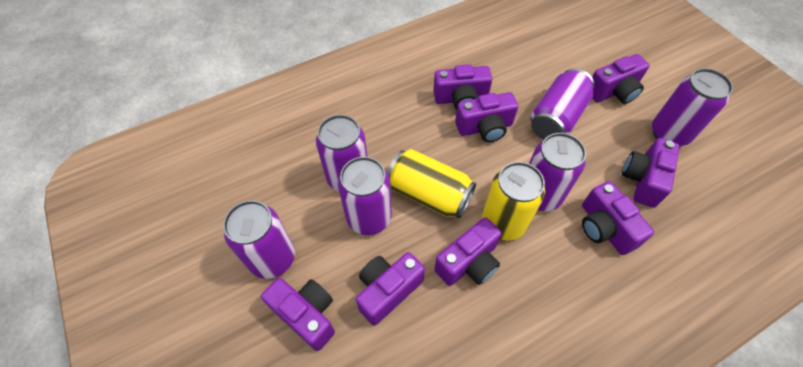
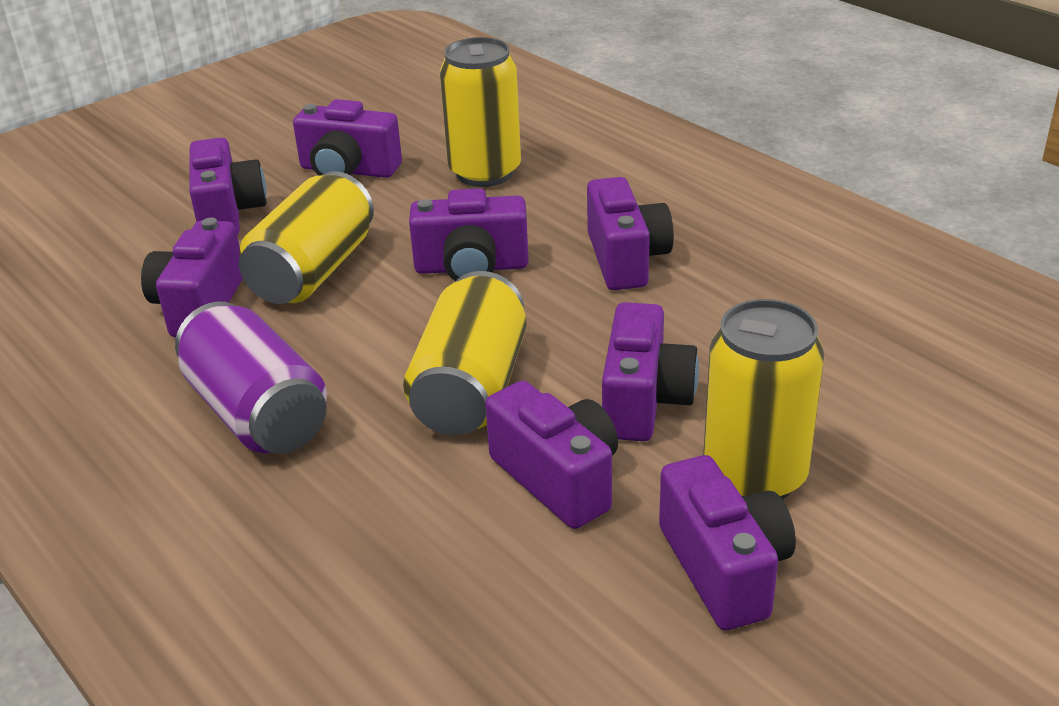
purple can: [223,200,295,279] [316,115,367,192] [338,157,392,235] [529,133,586,211] [530,68,595,139] [652,68,733,146] = 6 -> [175,302,327,454] = 1
yellow can: [387,149,476,219] [482,162,545,241] = 2 -> [239,171,374,304] [403,271,526,435] [440,37,521,187] [703,299,824,499] = 4

